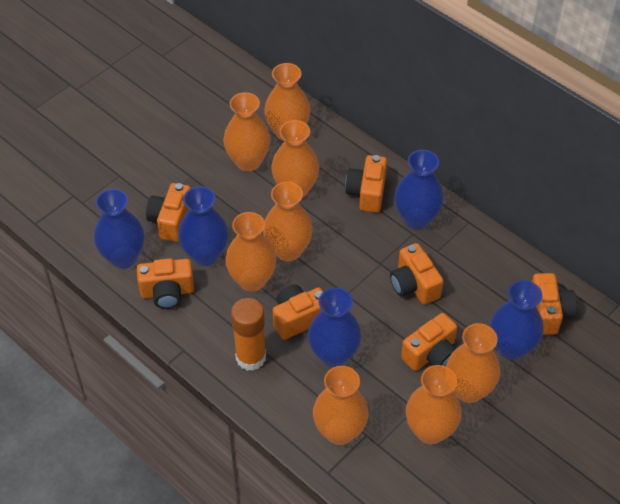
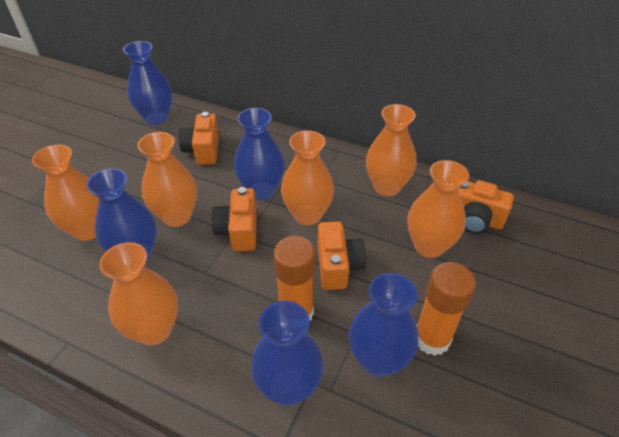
orange camera: [137,258,194,309] [146,183,191,242] [273,284,323,340] [345,155,387,213] [390,243,443,304] [401,313,457,371] [532,273,577,335] = 7 -> [178,112,219,165] [211,187,257,251] [318,221,366,290] [459,180,514,234] = 4
orange glue stick: [231,298,266,371] = 1 -> [273,236,316,321] [417,262,476,356] = 2
orange vase: [223,92,271,171] [225,212,276,292] [263,182,313,261] [264,63,311,141] [271,120,319,198] [313,366,369,445] [406,365,461,444] [446,323,500,403] = 8 -> [32,144,99,241] [99,242,178,345] [137,132,197,227] [281,130,334,225] [366,104,417,196] [407,160,469,258] = 6

